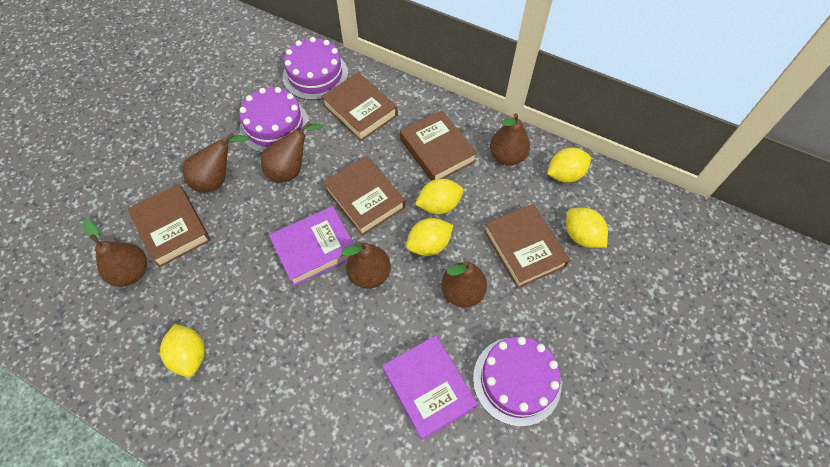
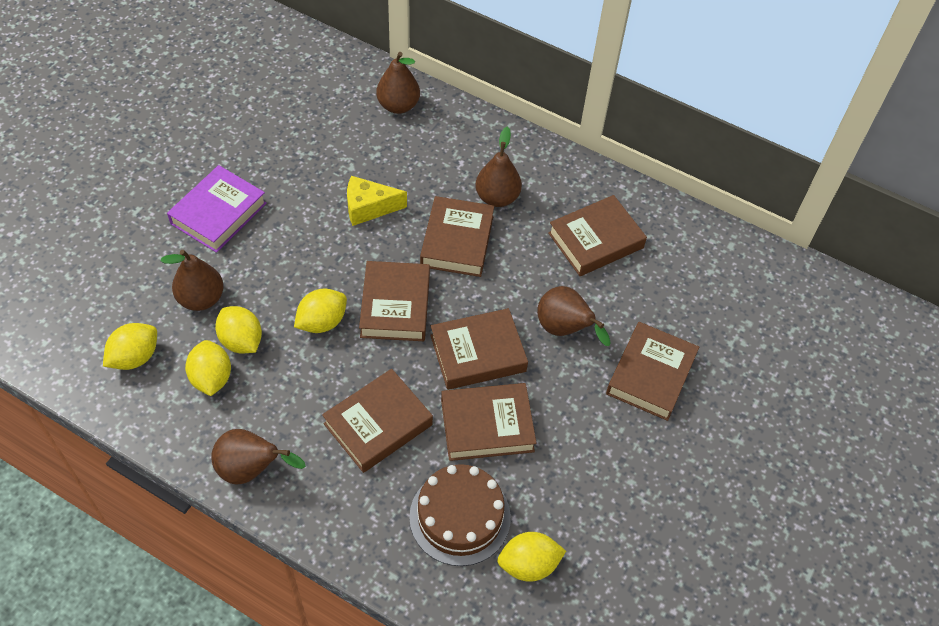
brown book: [128,184,211,268] [321,72,398,141] [323,156,405,236] [400,110,477,181] [484,204,570,289] = 5 -> [322,369,433,473] [359,261,430,341] [420,196,494,277] [430,308,528,390] [441,383,536,461] [548,195,647,276] [606,322,699,421] = 7
brown cake: none = 0 -> [409,464,511,566] = 1
brown pear: [83,219,147,287] [183,133,249,193] [261,121,323,183] [341,241,391,289] [441,261,487,307] [490,113,530,165] = 6 -> [161,250,224,311] [211,429,306,484] [376,52,420,114] [476,127,522,207] [537,286,611,346] = 5
purple book: [269,206,354,286] [382,335,478,441] = 2 -> [167,165,267,253] = 1
purple cake: [239,87,309,153] [283,37,348,100] [473,336,562,427] = 3 -> none = 0
yellow cheese: none = 0 -> [347,176,407,226] = 1

